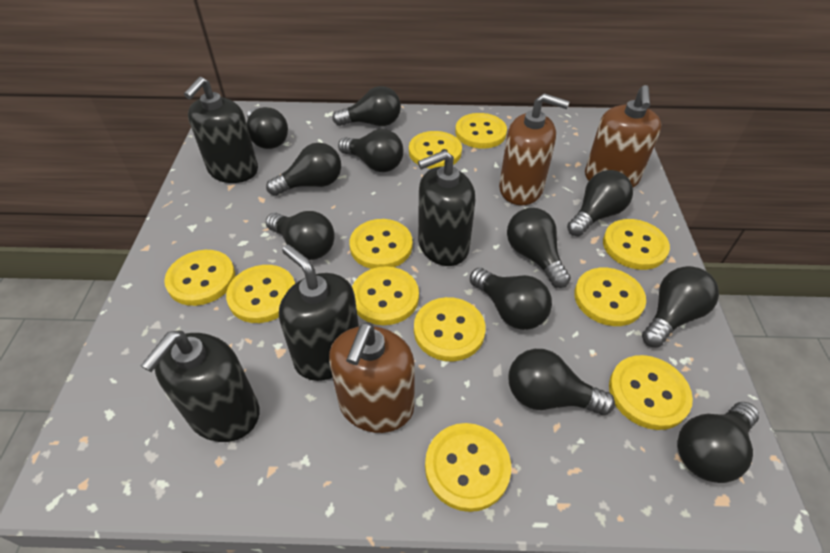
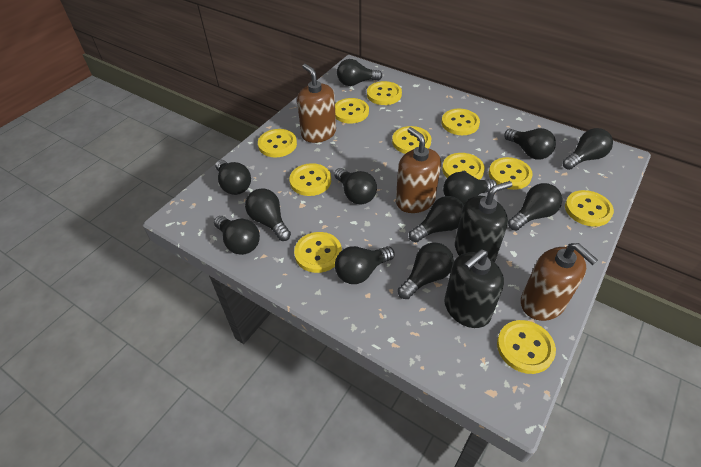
black light bulb: [247,107,288,149] [266,143,341,196] [266,211,335,260] [332,86,401,126] [338,129,404,172] [470,268,552,330] [507,208,571,288] [509,349,615,415] [567,170,633,237] [642,266,719,348] [677,402,759,483] = 11 -> [214,216,260,255] [215,160,251,195] [245,188,291,241] [334,168,377,204] [335,246,395,284] [337,59,382,86] [398,242,454,299] [409,196,464,242] [443,172,497,205] [504,128,556,160] [508,183,562,231] [562,128,613,170] = 12
black soap dispenser: [141,331,260,442] [184,77,258,183] [279,245,359,381] [418,150,475,266] = 4 -> [444,249,504,328] [455,181,512,262] = 2

